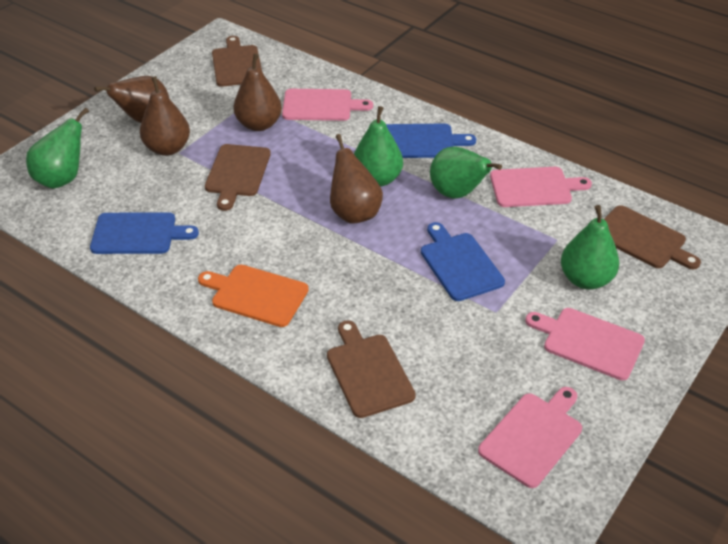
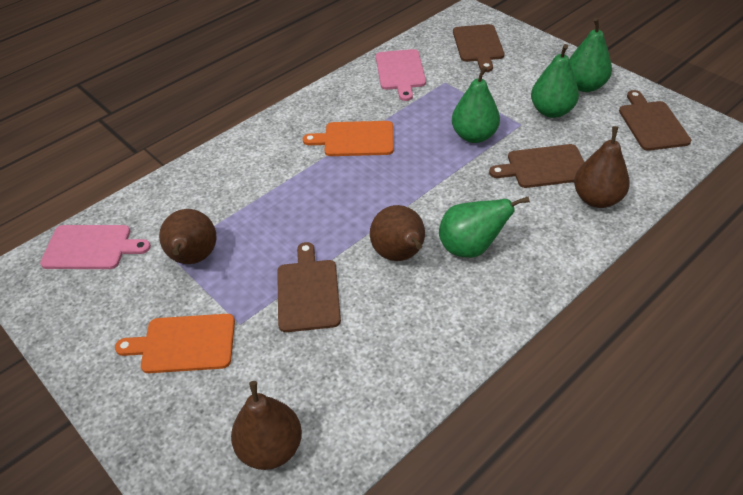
blue cutting board: [90,212,199,254] [386,123,476,158] [421,222,505,301] = 3 -> none = 0
orange cutting board: [198,265,309,327] = 1 -> [115,314,235,373] [303,121,394,156] = 2
pink cutting board: [282,89,373,121] [478,387,582,488] [490,167,592,207] [525,308,645,380] = 4 -> [40,225,151,269] [376,49,426,101] = 2

